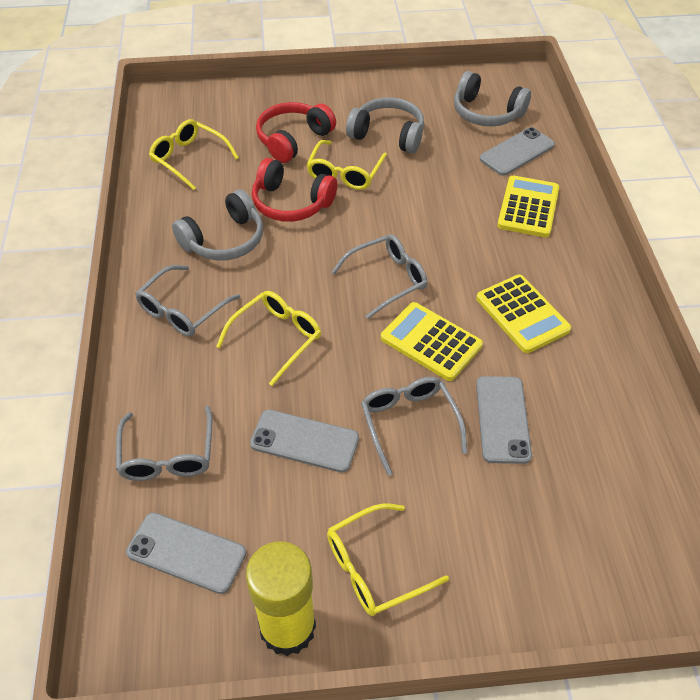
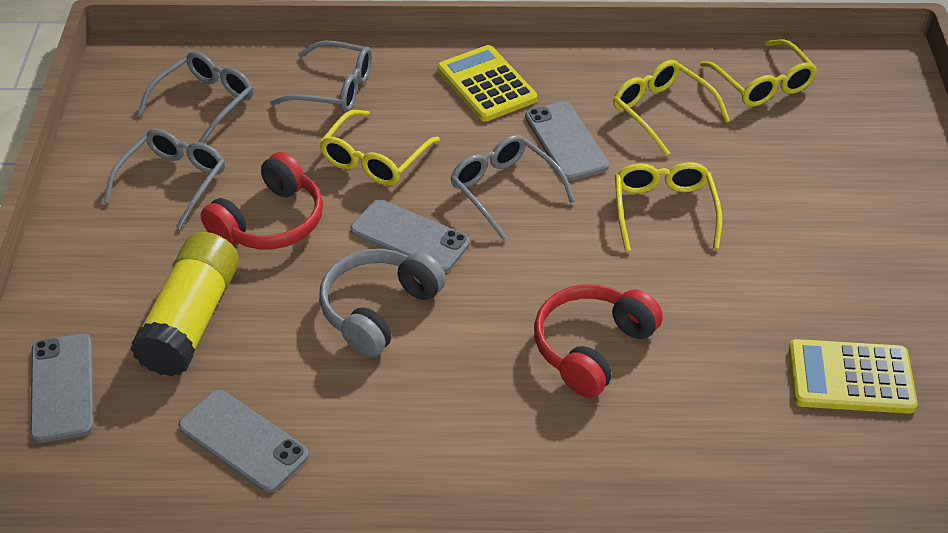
grey headphones: [172,189,263,261] [346,97,424,153] [454,71,531,127] = 3 -> [319,249,446,358] = 1
yellow calculator: [381,302,483,381] [476,275,571,353] [497,176,559,237] = 3 -> [437,45,537,122] [789,339,918,414] = 2

